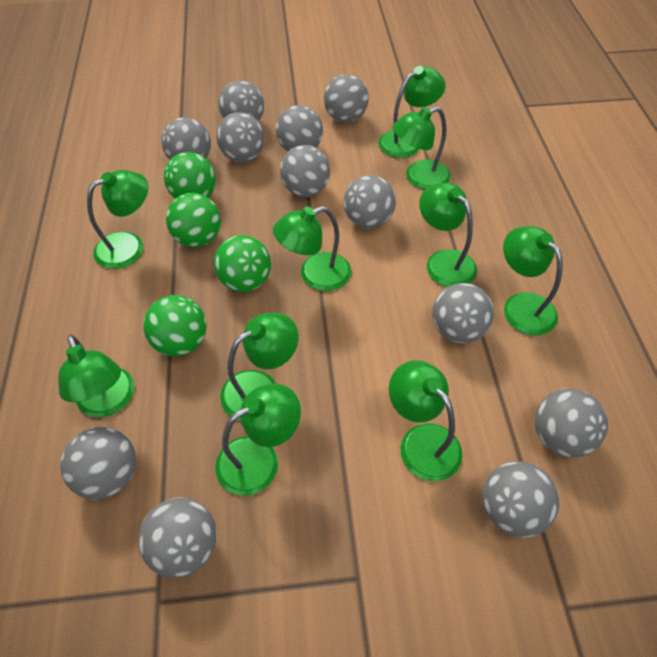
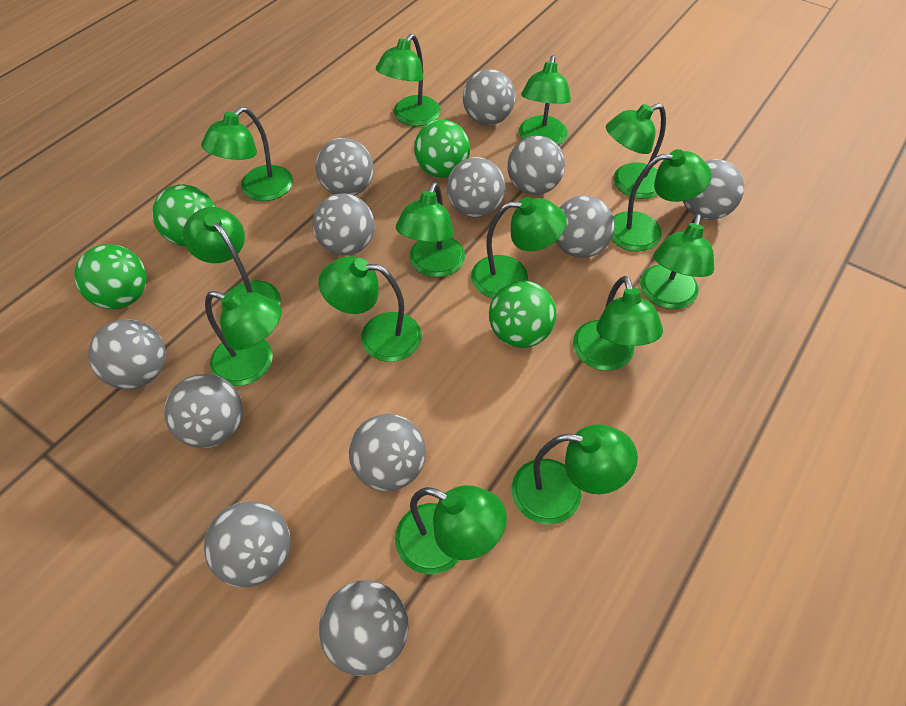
green lamp: [58,335,134,418] [87,170,148,269] [215,383,301,496] [220,313,299,421] [273,206,351,291] [379,66,446,158] [389,360,462,481] [393,107,451,190] [419,183,477,287] [503,226,563,336] = 10 -> [183,207,281,310] [201,107,293,201] [205,291,281,386] [318,256,421,362] [376,34,441,126] [395,485,507,574] [396,182,465,277] [471,197,567,298] [512,424,638,524] [519,55,571,145] [573,276,663,371] [606,103,666,199] [611,149,712,252] [640,214,714,309] = 14

